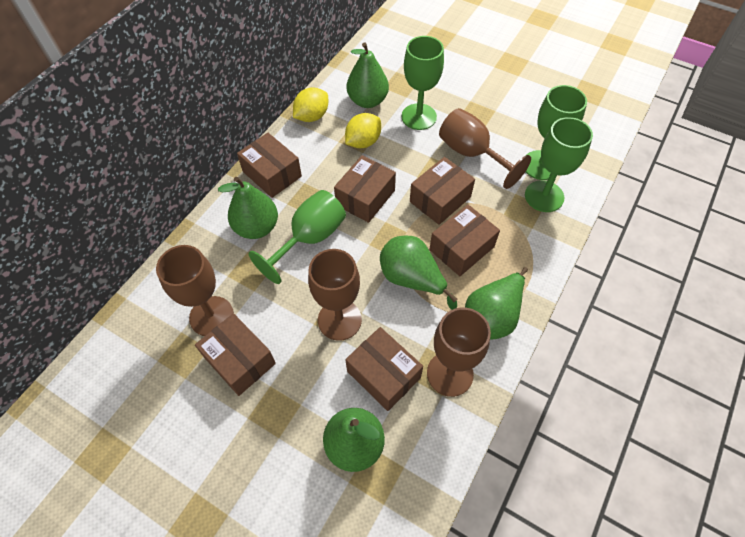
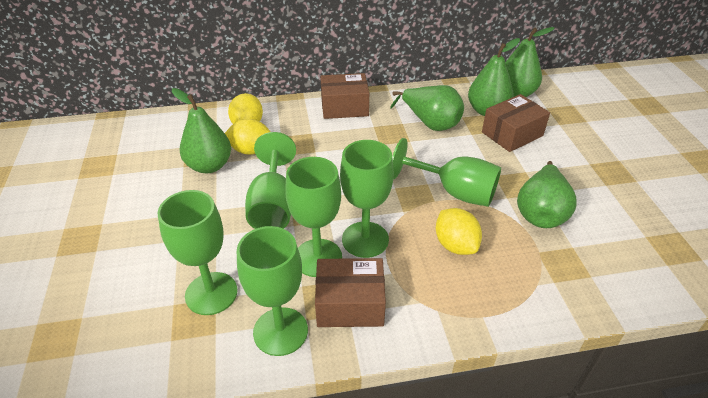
brown box: [195,313,276,396] [237,132,302,198] [334,155,396,223] [345,327,423,411] [410,157,475,225] [429,204,500,276] = 6 -> [315,258,386,327] [320,73,369,119] [482,94,550,152] = 3
brown goblet: [156,245,234,336] [308,249,362,341] [427,307,491,397] [439,108,531,189] = 4 -> none = 0
green goblet: [248,190,346,284] [402,36,444,130] [525,85,587,180] [525,117,593,212] = 4 -> [157,190,238,315] [237,226,308,356] [245,132,296,229] [285,157,342,277] [340,140,394,258] [392,138,501,207] = 6
yellow lemon: [293,87,328,122] [345,113,381,148] = 2 -> [225,119,271,155] [228,93,263,124] [436,208,482,255] = 3

